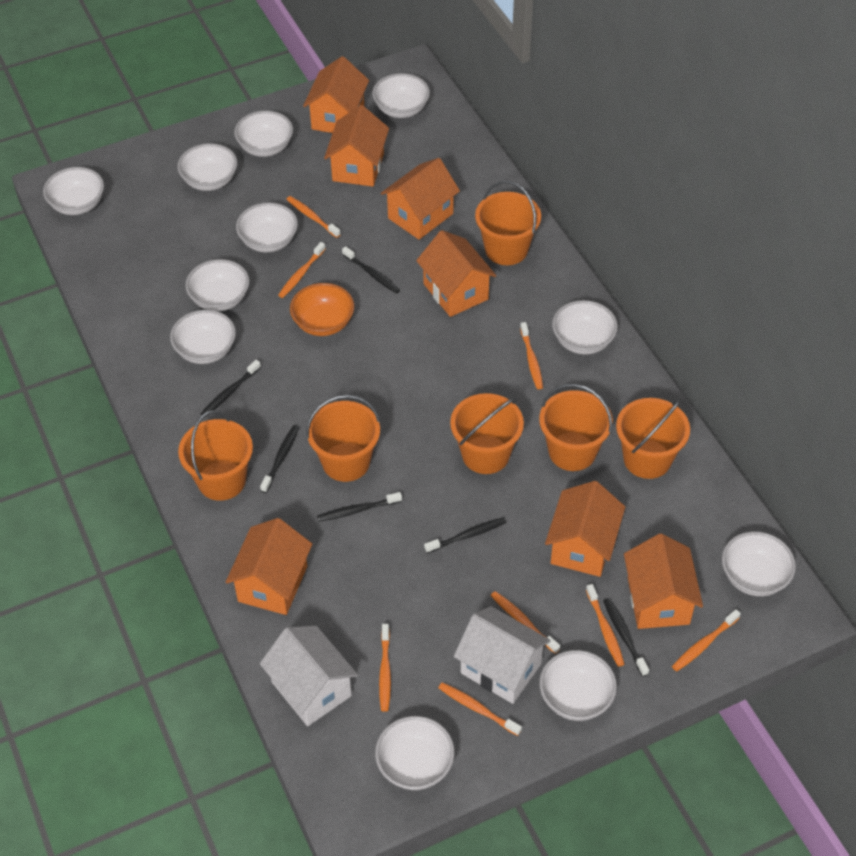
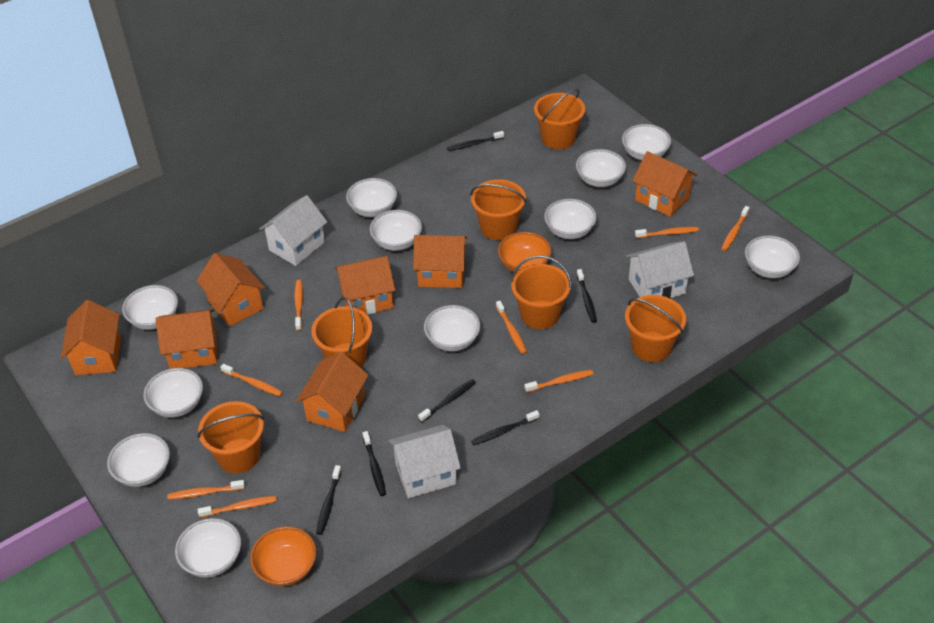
orange bowl: [290,283,354,336] = 1 -> [250,526,316,586] [498,232,552,273] = 2
white house: [260,626,358,726] [454,606,551,704] = 2 -> [259,195,327,266] [388,425,461,498] [626,241,694,298] = 3

